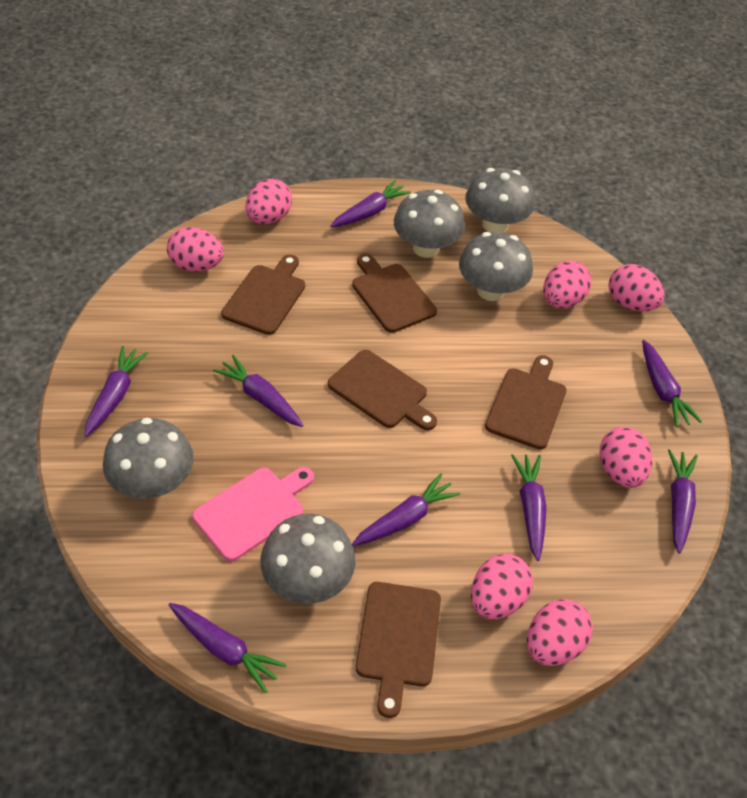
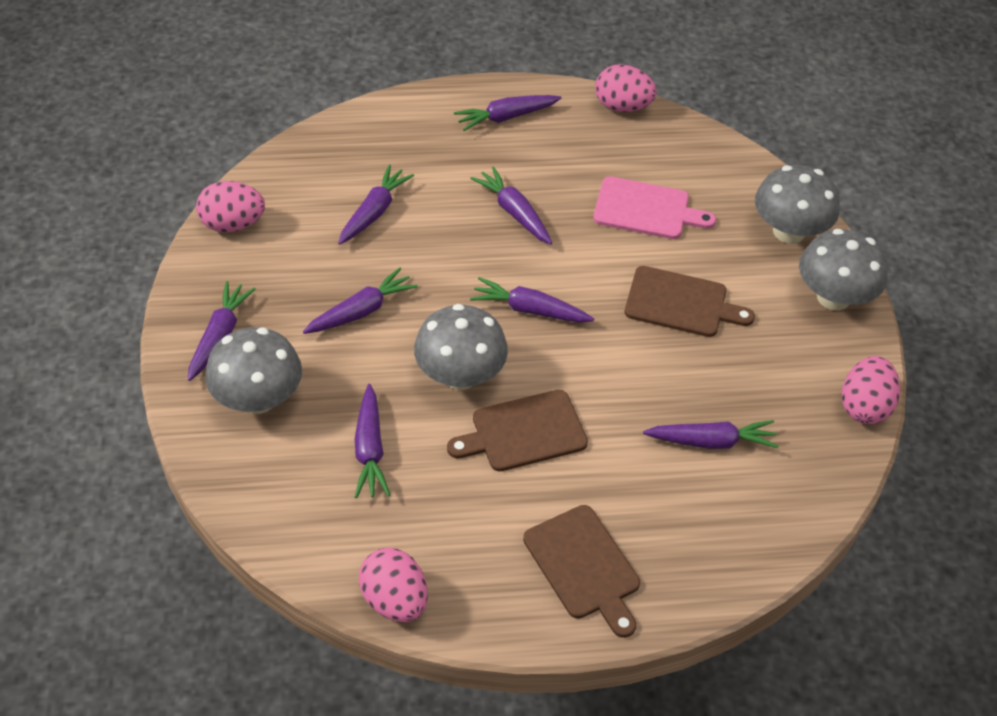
brown cutting board: [221,255,305,335] [328,350,437,430] [352,254,437,333] [356,582,441,718] [485,355,567,449] = 5 -> [447,390,588,471] [523,505,640,638] [624,266,755,337] = 3
grey mushroom: [103,418,194,499] [260,514,355,604] [394,190,465,258] [459,232,533,301] [465,168,535,233] = 5 -> [205,327,302,414] [414,304,508,390] [755,165,840,244] [799,229,888,310] = 4
pink egg: [167,227,224,272] [245,179,292,224] [471,554,533,619] [527,599,593,666] [543,261,591,309] [600,427,652,488] [609,264,665,312] = 7 -> [196,181,265,232] [359,548,428,622] [595,64,657,112] [842,356,900,424] = 4

